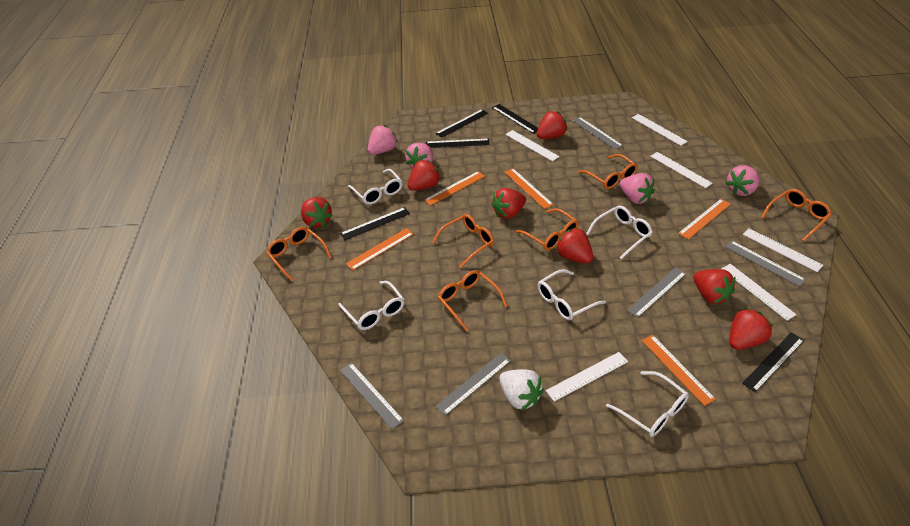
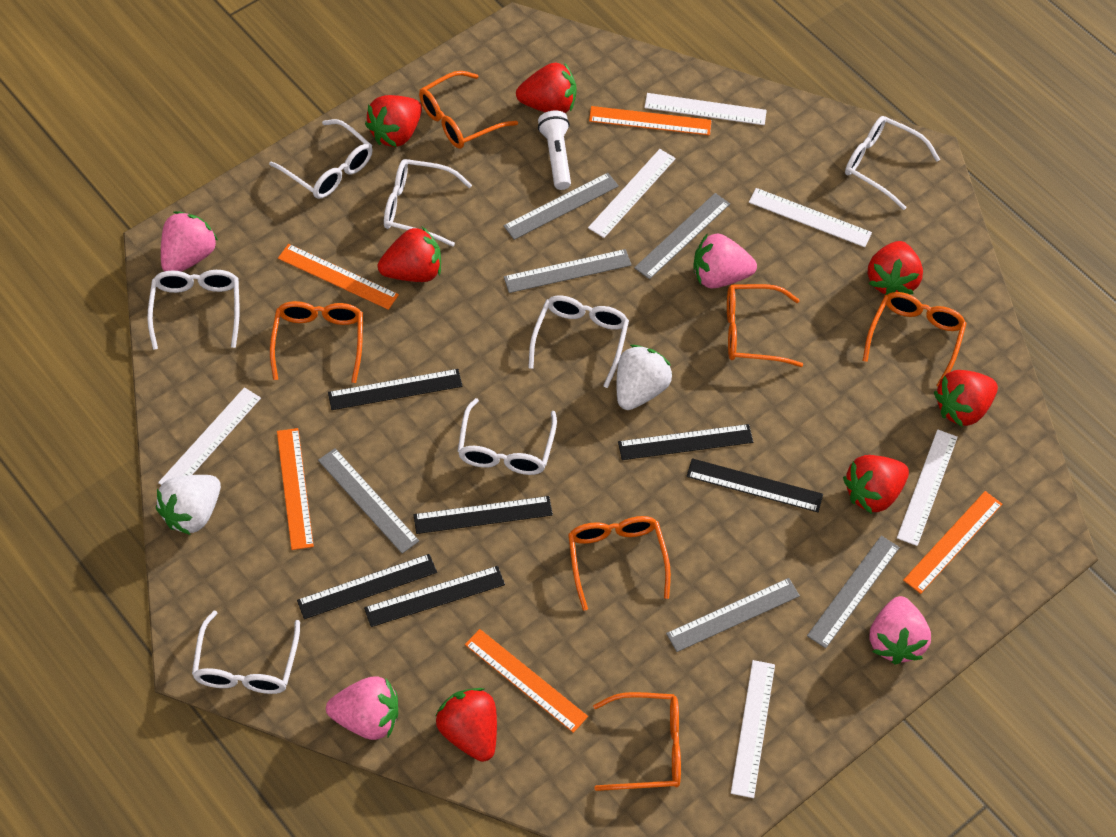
black ruler: [340,207,410,240] [426,139,490,148] [435,109,488,138] [492,104,538,134] [742,332,804,392] = 5 -> [297,554,437,619] [328,369,462,410] [364,566,505,627] [413,496,553,534] [618,424,753,460] [687,458,823,512] = 6
grey ruler: [340,362,404,429] [435,353,511,416] [572,117,623,150] [627,267,687,318] [725,241,806,287] = 5 -> [318,448,419,554] [503,173,619,240] [504,249,631,293] [634,193,730,279] [666,578,800,652] [807,536,900,648] = 6
white flashlight: none = 0 -> [538,111,571,190] = 1
white glasses: [338,281,404,330] [348,169,402,205] [537,269,606,320] [586,206,653,259] [606,371,689,437] = 5 -> [147,270,239,350] [192,611,300,694] [269,119,373,199] [384,159,472,247] [458,398,557,475] [528,295,629,388] [845,116,940,210] = 7
white strawberry: [499,369,544,410] = 1 -> [156,475,221,535] [617,345,672,410] = 2

